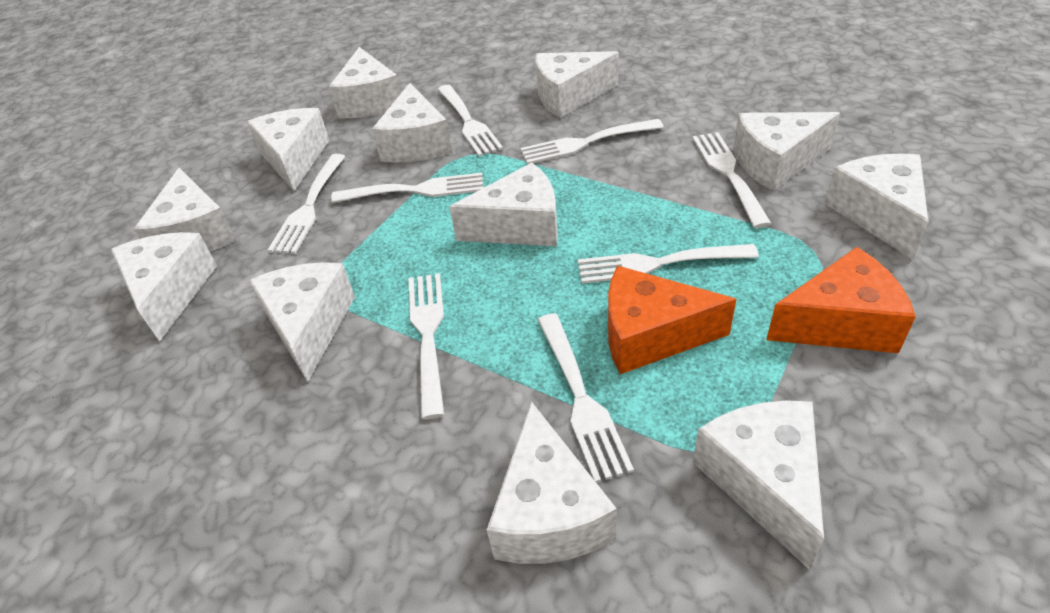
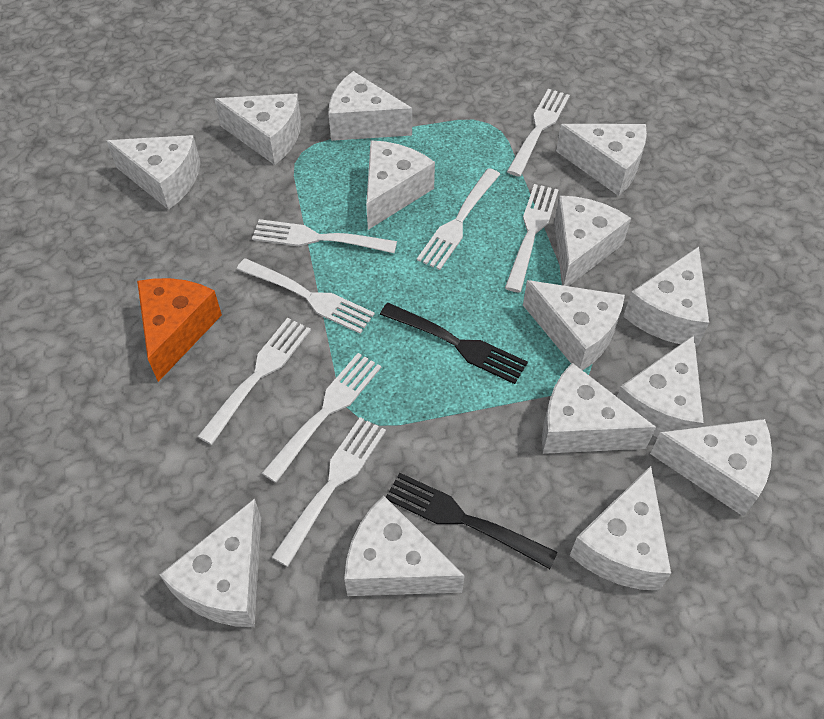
black fork: none = 0 -> [380,303,528,384] [386,473,558,569] = 2
orange cheese: [608,265,737,374] [766,247,916,353] = 2 -> [137,278,222,382] = 1
white cheese: [111,232,217,342] [134,168,236,252] [247,108,329,191] [249,262,355,382] [329,47,401,118] [372,83,452,162] [449,163,558,246] [487,401,617,564] [536,51,619,118] [693,400,824,569] [733,112,840,191] [824,153,929,260] = 12 -> [107,135,201,210] [160,499,261,627] [214,94,301,165] [328,71,412,141] [344,495,465,596] [366,140,435,230] [523,280,625,370] [542,363,656,454] [554,196,631,286] [556,124,647,196] [569,466,671,591] [617,335,704,437] [623,247,709,347] [650,419,772,517] = 14

